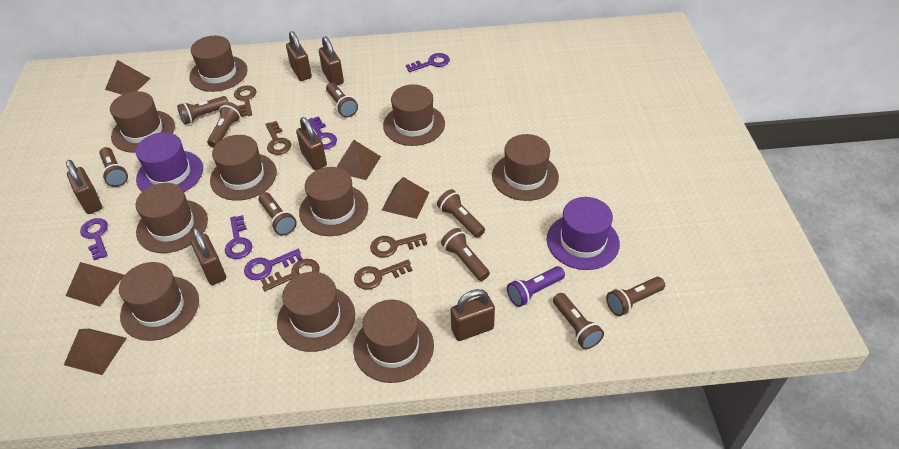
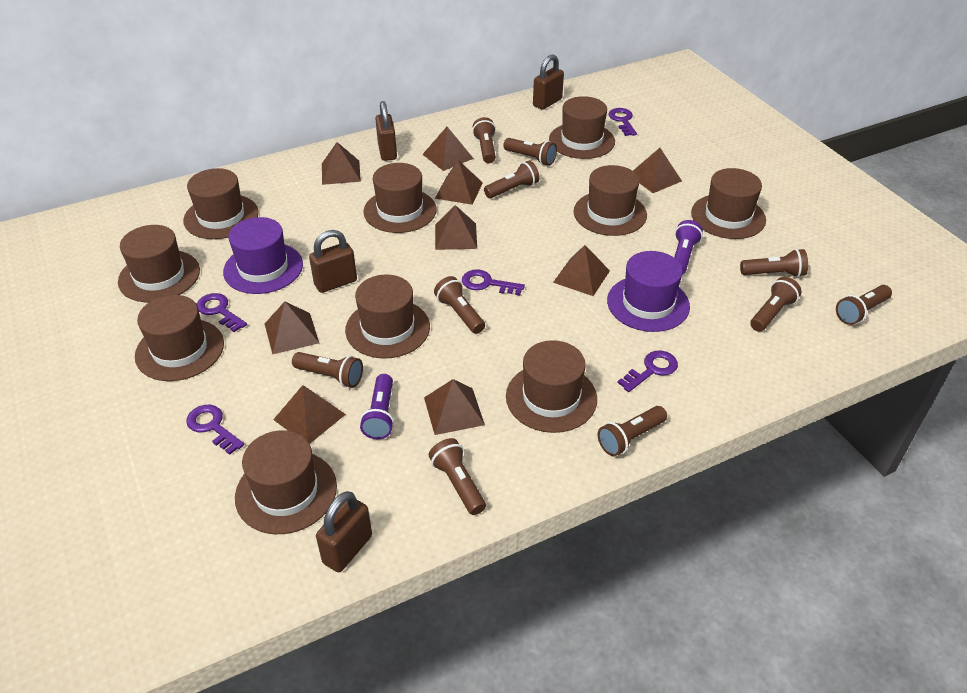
brown flashlight: [99,147,128,187] [177,96,228,125] [207,102,242,148] [259,192,297,236] [326,82,358,117] [437,189,485,238] [441,228,490,281] [553,293,604,349] [606,277,665,316] = 9 -> [292,352,363,388] [429,438,486,515] [434,276,485,334] [472,117,496,163] [484,160,540,198] [503,138,557,166] [597,406,667,456] [740,249,808,277] [750,277,802,331] [836,285,892,325] = 10
brown key: [234,85,256,117] [261,259,320,291] [265,121,291,155] [354,260,413,290] [370,233,427,258] = 5 -> none = 0
brown padlock: [66,160,102,214] [191,228,226,285] [286,31,312,81] [296,117,327,170] [319,36,344,85] [451,289,495,341] = 6 -> [309,230,357,293] [316,491,372,572] [375,101,397,161] [533,54,564,110] = 4
brown pyramid: [64,329,127,375] [66,262,124,307] [105,60,151,95] [337,140,381,180] [382,177,430,219] = 5 -> [265,302,319,354] [273,385,346,444] [322,142,361,185] [422,127,474,171] [424,379,485,435] [435,160,483,205] [435,205,477,250] [553,245,610,296] [633,148,682,193] = 9
purple flashlight: [507,266,565,307] = 1 -> [360,374,394,439] [674,220,703,274] = 2

